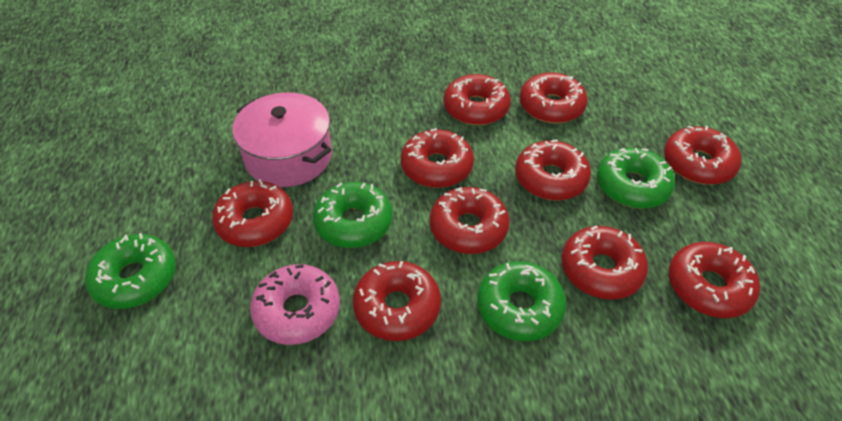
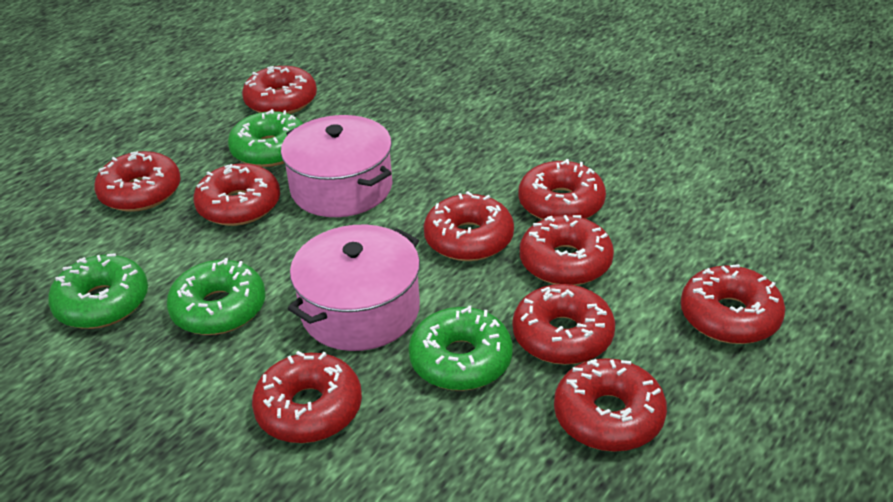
pink donut: [250,264,340,345] = 1 -> none = 0
pink pot: [232,93,332,187] = 1 -> [281,115,393,217] [288,225,420,351] = 2

